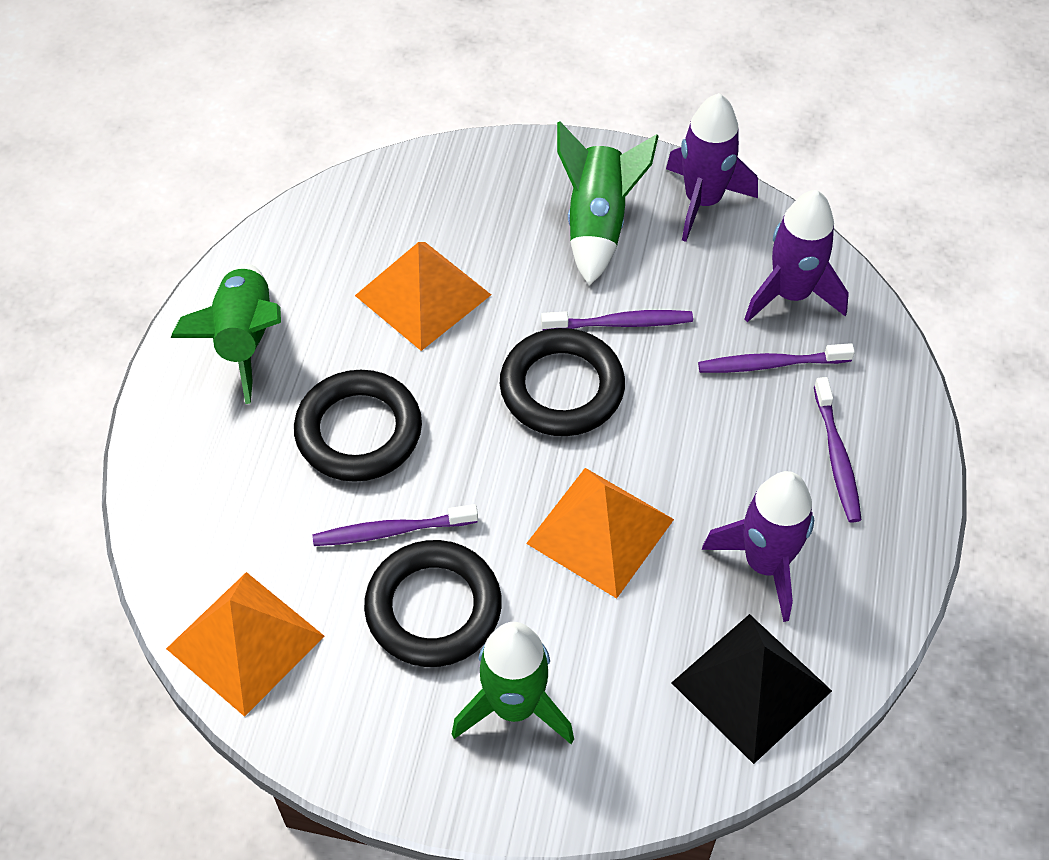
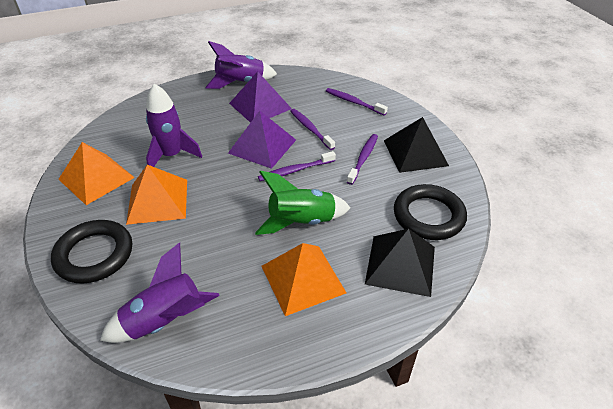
black pyramid: [671,614,832,764] = 1 -> [365,229,435,297] [384,117,449,173] = 2
black ring: [294,370,422,482] [364,540,502,667] [500,328,625,436] = 3 -> [51,220,132,283] [394,184,467,240] = 2
green rocket: [171,264,281,404] [452,622,574,744] [557,121,659,285] = 3 -> [255,171,350,235] = 1
purple pyramid: none = 0 -> [228,111,296,169] [229,71,292,123] = 2

